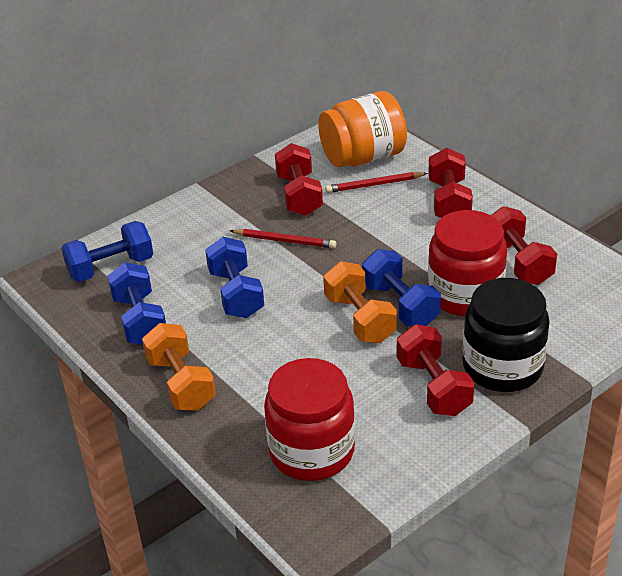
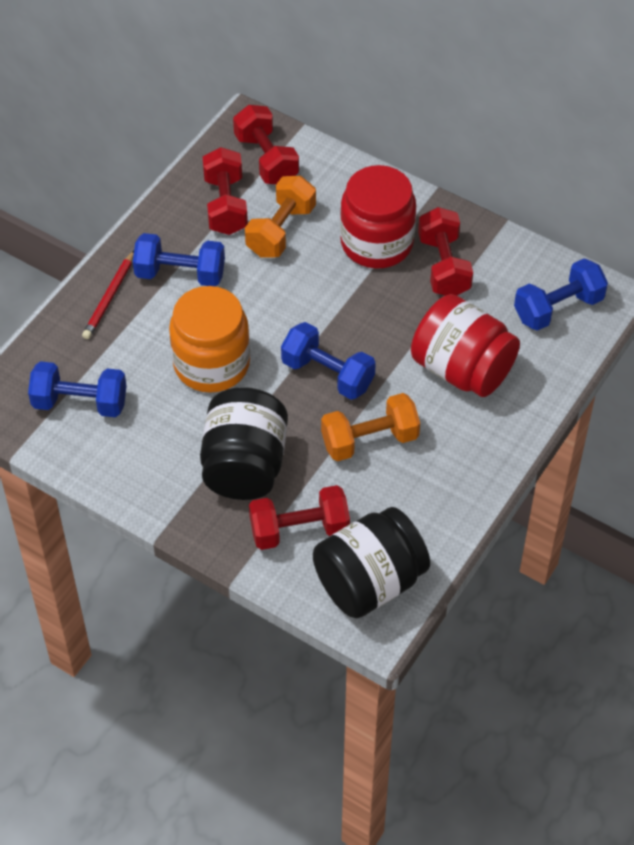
black jar: [462,278,550,392] = 1 -> [200,387,288,500] [313,507,430,618] = 2
red pencil: [229,229,337,248] [325,172,427,193] = 2 -> [82,251,134,339] = 1

